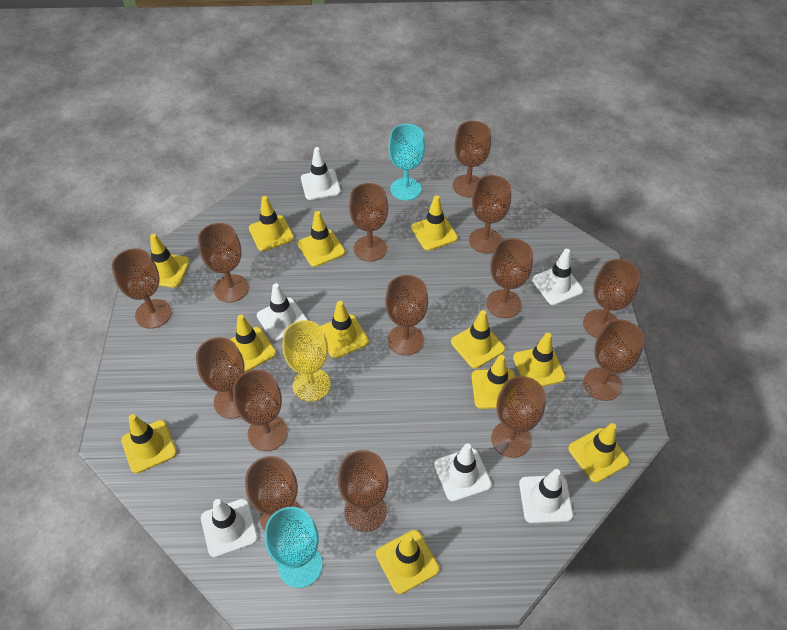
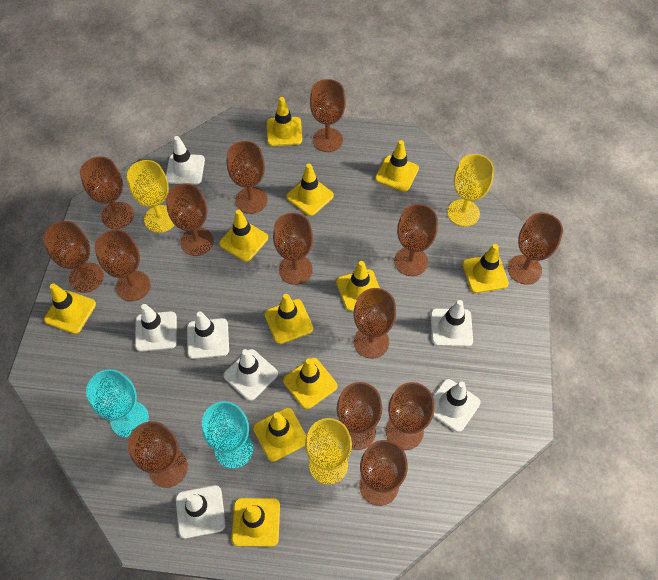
white traffic cone: [201,499,258,558] [257,283,308,341] [301,147,341,200] [434,443,492,502] [519,469,573,523] [532,249,583,305] = 6 -> [135,304,177,352] [166,136,205,185] [176,485,226,539] [187,311,229,359] [223,349,278,401] [431,300,473,347] [433,379,481,432] = 7
yellow goblet: [282,320,331,402] = 1 -> [127,160,174,233] [305,418,352,485] [447,154,494,227] = 3
yellow traffic cone: [121,414,177,473] [150,234,190,288] [230,315,276,373] [249,196,294,251] [298,211,345,267] [321,301,369,358] [376,530,439,594] [411,195,458,251] [451,310,505,368] [471,355,515,409] [513,333,565,386] [568,423,629,483] = 12 -> [44,283,96,334] [219,210,268,262] [232,498,280,547] [253,408,307,462] [264,294,313,344] [267,97,302,146] [283,358,337,409] [286,164,334,216] [336,261,380,311] [375,140,419,192] [462,244,509,293] = 11

